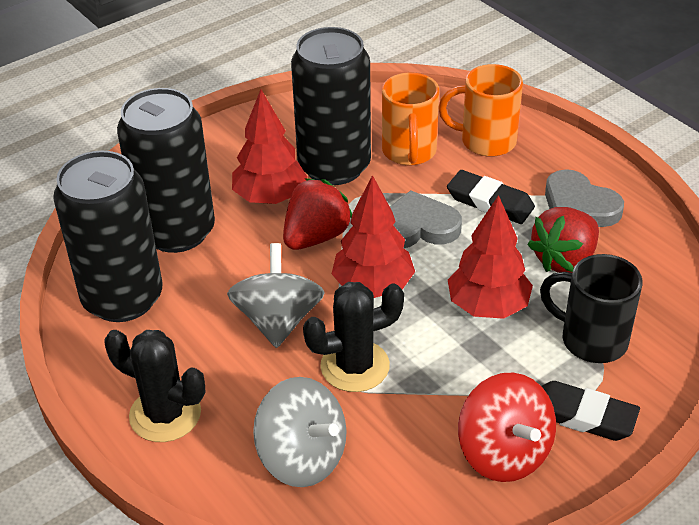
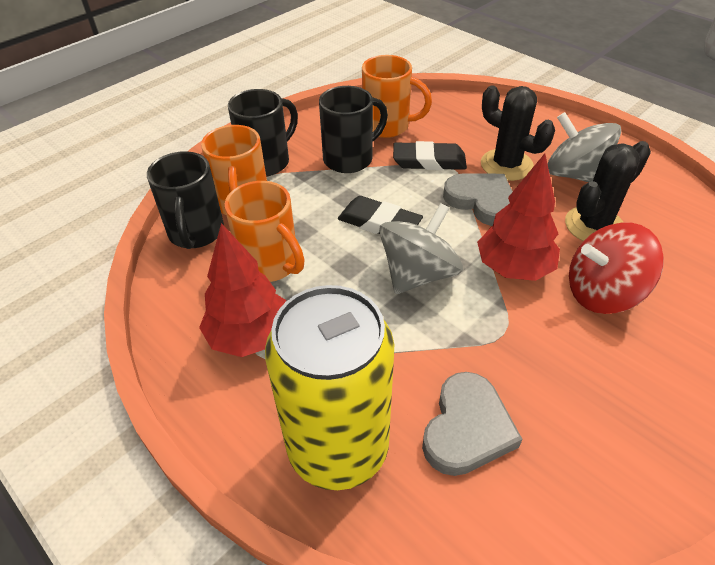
black can: [53,151,163,322] [117,88,215,253] [291,27,371,185] = 3 -> none = 0
black mug: [540,254,643,363] = 1 -> [147,151,224,249] [228,89,298,176] [319,86,388,173] = 3
orange mug: [382,73,439,165] [438,64,523,157] = 2 -> [201,125,267,215] [224,181,305,282] [362,55,432,138] = 3
red strawberry: [283,178,352,250] [527,207,599,273] = 2 -> none = 0
red tree: [232,89,308,204] [332,175,415,298] [448,195,533,319] = 3 -> [199,223,286,357] [477,153,560,281] = 2
yellow can: none = 0 -> [265,285,394,490] = 1

